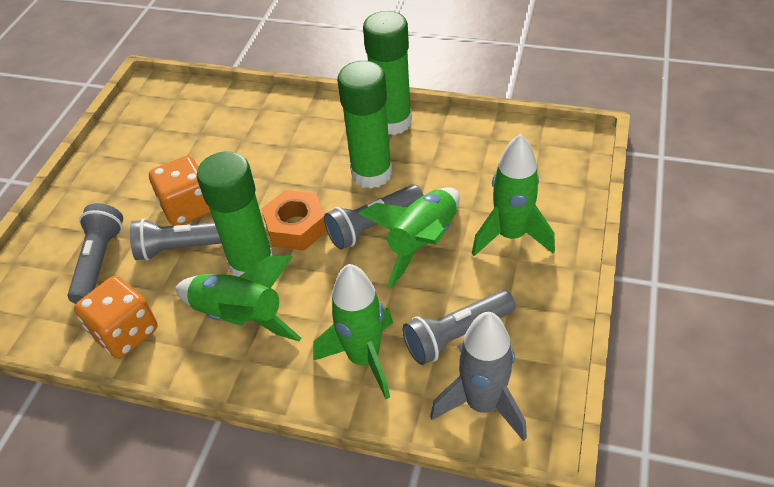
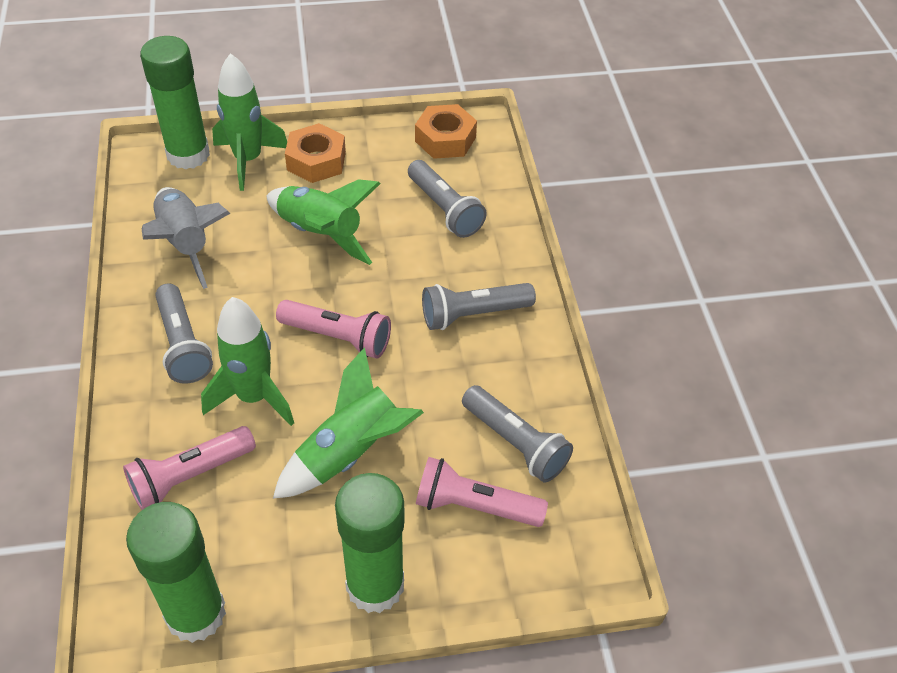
orange dice: [74,276,158,359] [149,156,211,226] = 2 -> none = 0
orange nut: [262,190,327,251] = 1 -> [285,123,346,183] [415,104,477,159] = 2
pink flashlight: none = 0 -> [123,426,256,510] [276,300,391,359] [416,457,548,527] = 3

